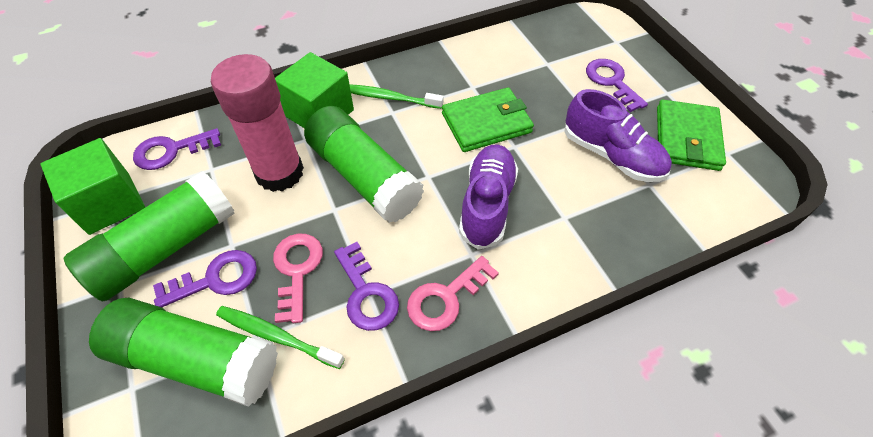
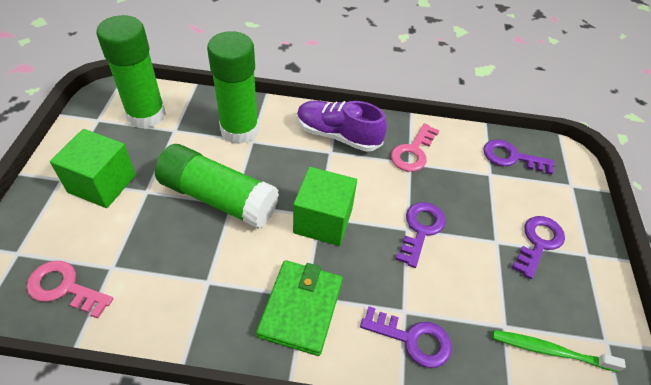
green toothbrush: [216,306,345,369] [349,84,444,109] = 2 -> [492,330,626,372] = 1
green wallet: [442,87,534,152] [657,100,726,171] = 2 -> [256,260,343,356] = 1
pink glue stick: [211,54,304,192] = 1 -> none = 0
purple shoe: [459,144,518,250] [565,89,672,182] = 2 -> [297,101,387,152] = 1

